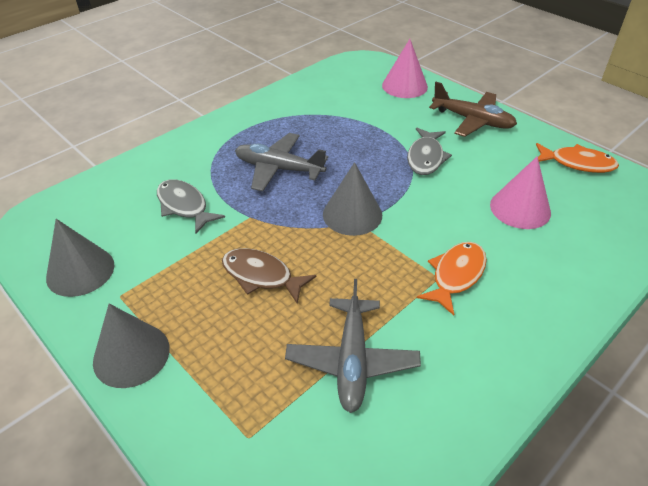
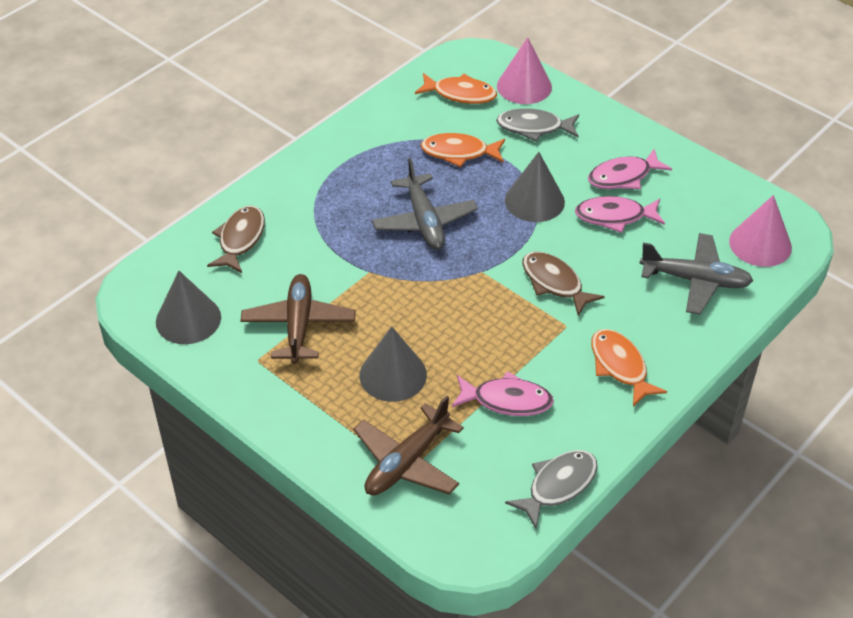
brown fish: [222,248,316,304] = 1 -> [207,206,265,273] [522,252,605,316] = 2
brown plane: [429,82,517,137] = 1 -> [241,274,356,364] [353,396,464,496] = 2
orange fish: [417,242,487,316] [536,143,619,173] = 2 -> [415,73,497,104] [421,133,505,167] [591,329,667,406] = 3
pink fish: none = 0 -> [452,371,554,416] [575,196,665,233] [588,149,672,189] = 3

